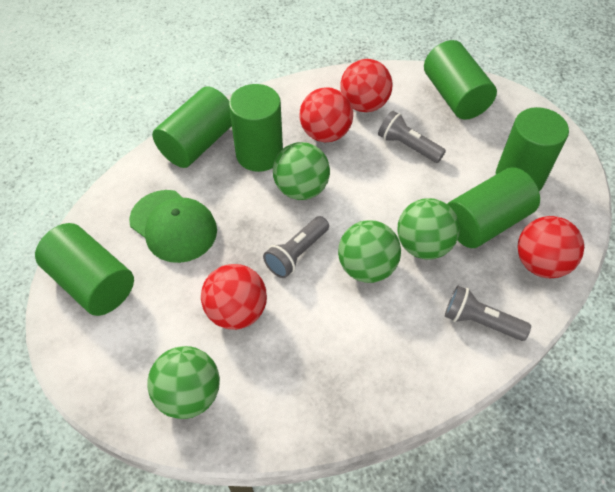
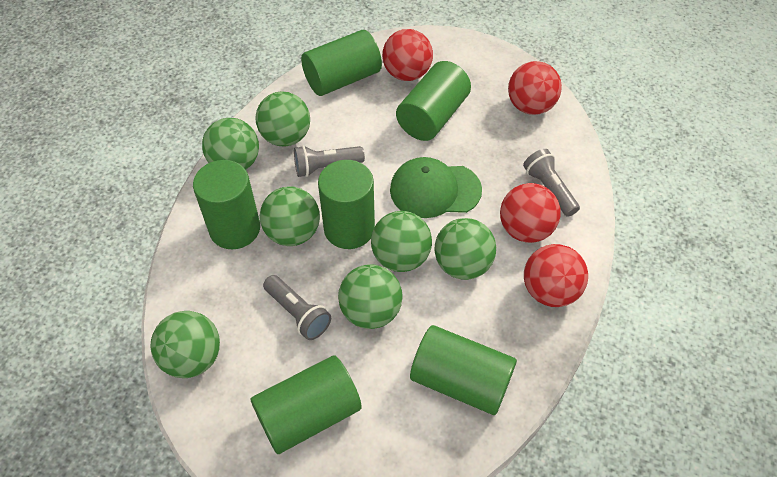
green ball: [147,346,220,419] [273,142,330,200] [338,220,401,283] [397,198,460,260] = 4 -> [150,311,220,378] [202,118,259,170] [255,91,310,146] [260,186,320,246] [338,264,403,329] [371,211,432,272] [435,218,496,280] = 7

